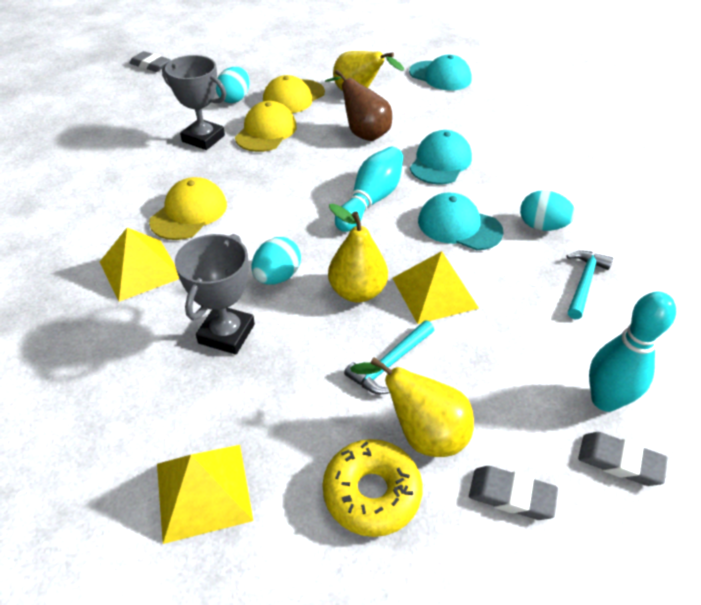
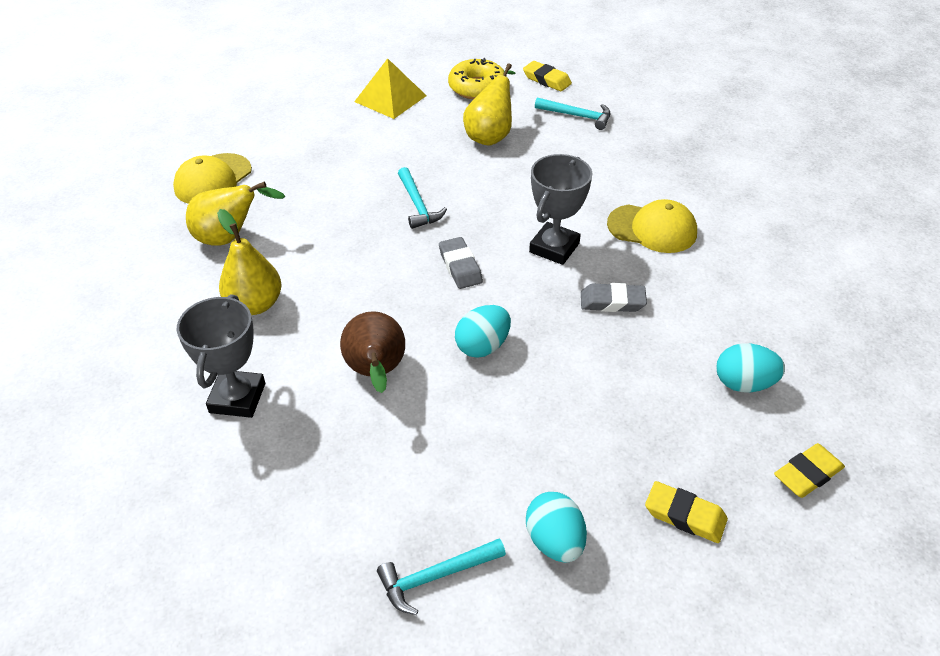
grey eraser: [130,51,171,72] [469,466,558,520] [578,432,667,486] = 3 -> [439,237,483,289] [581,283,647,312] = 2
turquoise bowling pin: [335,147,403,232] [589,292,676,412] = 2 -> none = 0
turquoise cap: [409,55,472,91] [410,130,472,185] [418,192,503,250] = 3 -> none = 0
turquoise hammer: [344,320,434,394] [566,251,613,319] = 2 -> [377,539,506,615] [398,167,447,229] [535,97,610,130] = 3
yellow cap: [149,177,227,240] [235,101,297,152] [263,75,325,113] = 3 -> [173,153,252,204] [607,199,697,253] = 2
yellow eraser: none = 0 -> [523,61,572,91] [645,481,728,543] [774,443,845,498] = 3
yellow pyramid: [100,228,179,302] [157,445,253,544] [392,251,479,324] = 3 -> [354,58,427,119] = 1

